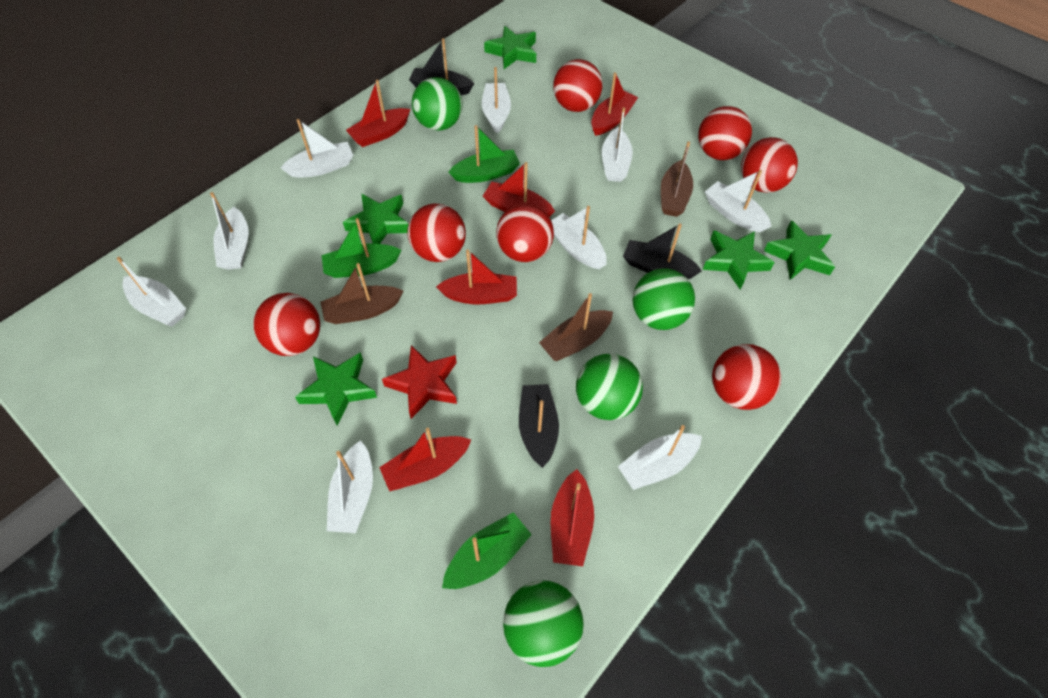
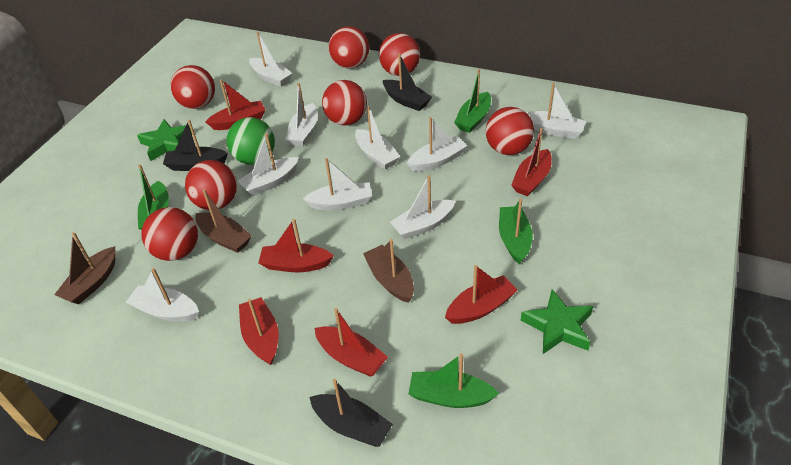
green ball: [412,77,463,131] [503,580,584,667] [576,354,643,420] [633,269,695,330] = 4 -> [227,117,275,165] = 1
green boat: [322,218,402,278] [442,512,532,589] [449,125,520,183] = 3 -> [138,164,169,230] [408,353,499,408] [454,69,491,133] [499,198,533,264] = 4
green star: [295,352,377,426] [343,194,409,244] [484,26,536,69] [703,230,775,290] [764,220,835,280] = 5 -> [137,119,192,161] [521,289,593,354] = 2
red star: [382,345,457,419] = 1 -> none = 0

